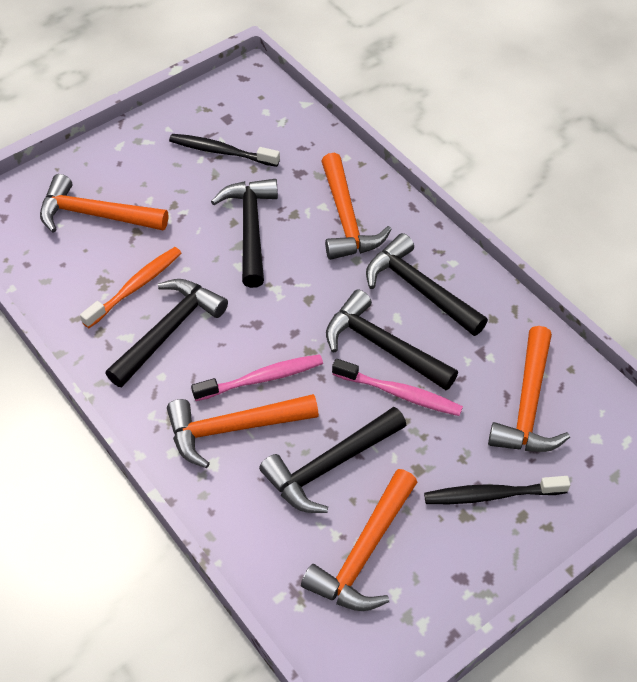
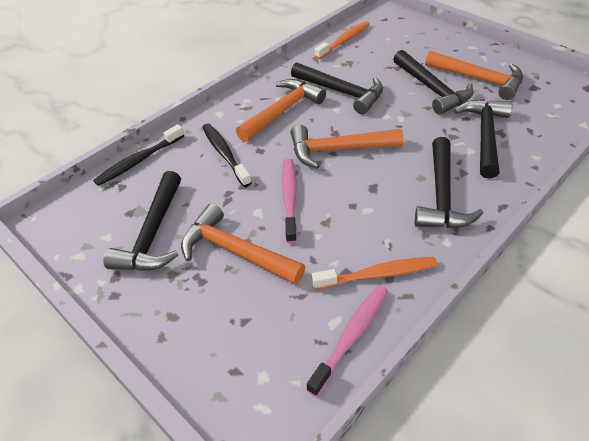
orange hammer: [40,174,168,233] [167,394,319,468] [301,469,417,611] [321,153,392,260] [488,326,570,452] = 5 -> [181,204,305,285] [236,79,326,142] [291,125,403,169] [425,51,523,100] = 4
orange toothbrush: [80,247,181,328] = 1 -> [312,257,438,290] [315,21,370,60] = 2

